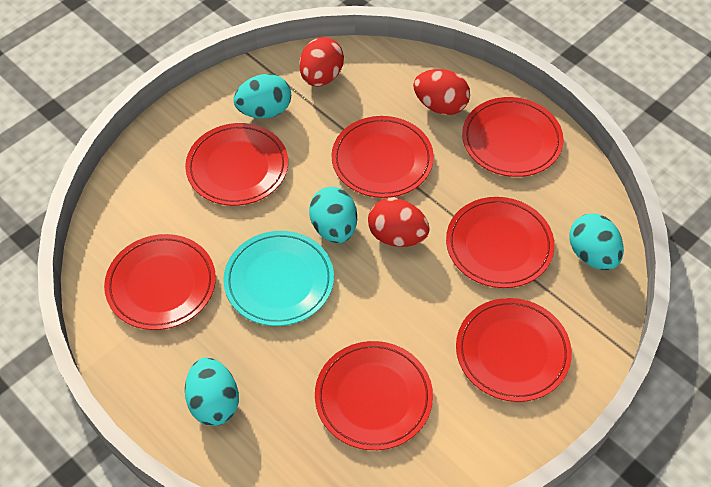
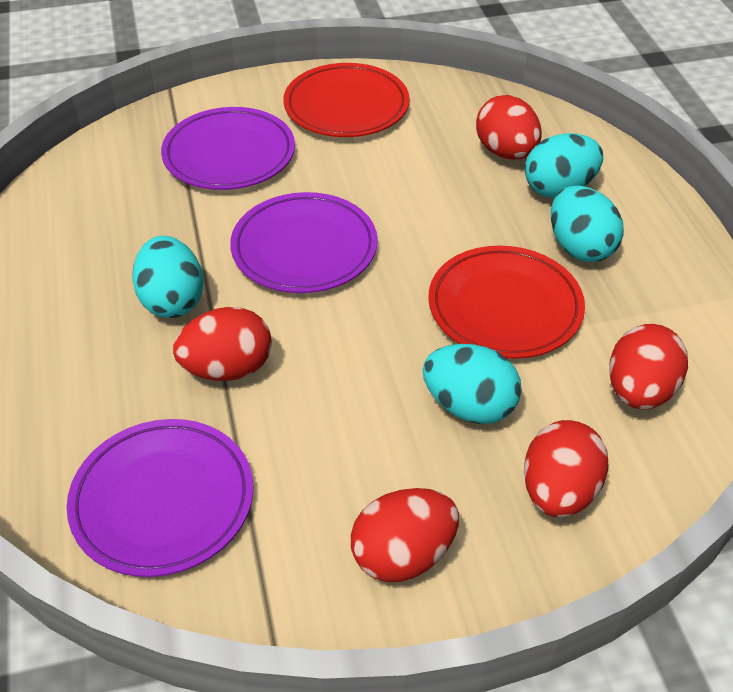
purple plate: none = 0 -> [67,419,253,577] [161,107,295,190] [230,192,378,293] = 3
red egg: [300,37,344,87] [368,198,430,247] [413,69,470,115] = 3 -> [173,307,272,381] [351,488,459,582] [476,95,542,160] [524,420,609,517] [609,324,688,409] = 5
red plate: [104,234,216,330] [185,123,288,206] [315,341,433,450] [331,116,434,198] [446,197,554,288] [456,298,572,402] [462,97,563,177] = 7 -> [283,63,410,137] [428,246,585,359] = 2
turquoise plate: [223,231,334,326] = 1 -> none = 0

